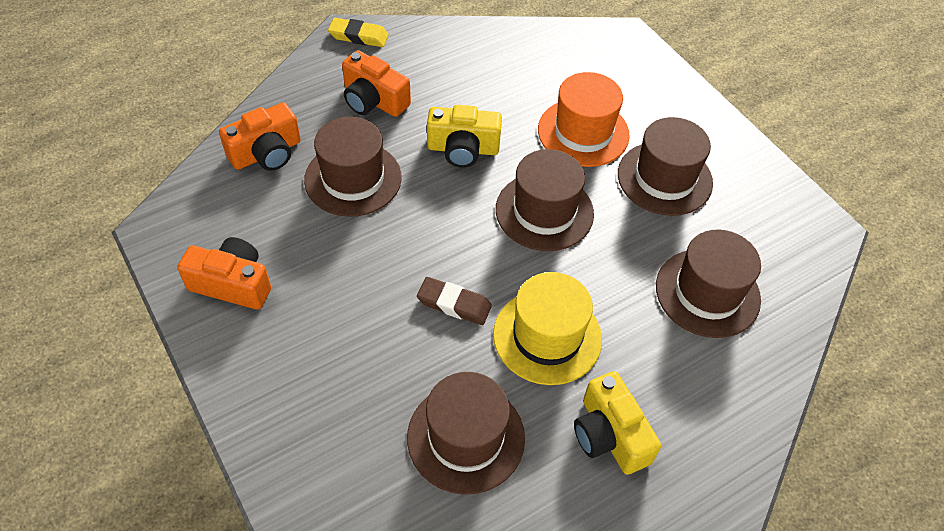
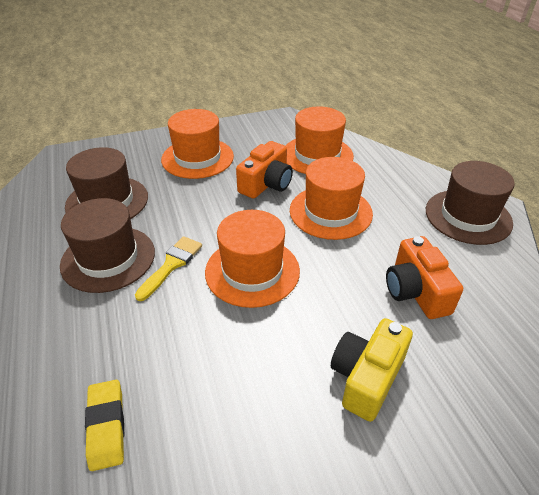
brown eraser: [417,277,492,325] = 1 -> none = 0
brown hat: [304,117,402,217] [407,372,525,495] [496,149,594,251] [618,117,713,216] [656,229,761,338] = 5 -> [60,198,155,293] [65,147,148,219] [426,161,515,245] = 3
orange camera: [177,237,271,310] [219,102,301,171] [342,50,411,117] = 3 -> [236,141,293,199] [386,236,463,319] = 2
orange hat: [538,72,630,167] = 1 -> [161,109,234,179] [205,210,300,308] [286,106,354,174] [290,157,373,240] = 4
yellow brush: none = 0 -> [135,236,202,301] = 1
yellow camera: [427,105,502,168] [574,371,661,475] = 2 -> [331,318,413,422] = 1
yellow hat: [493,272,602,385] = 1 -> none = 0

